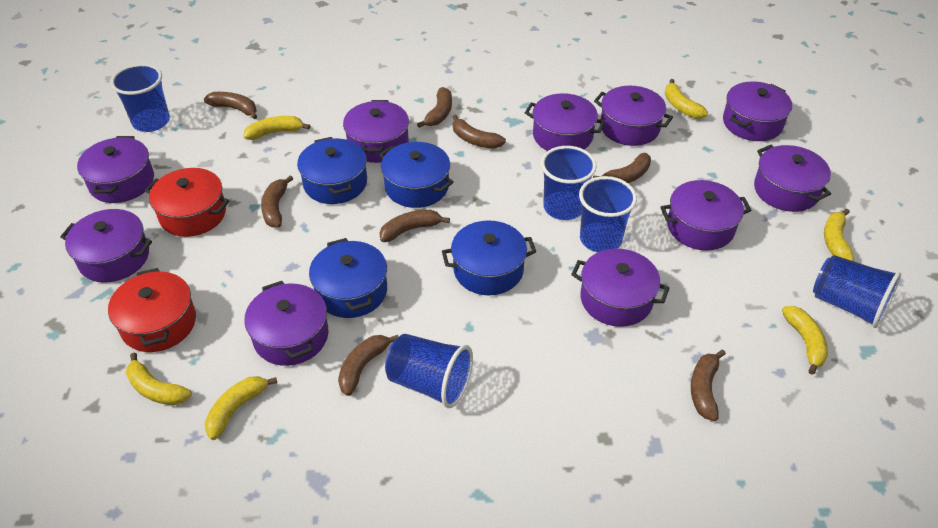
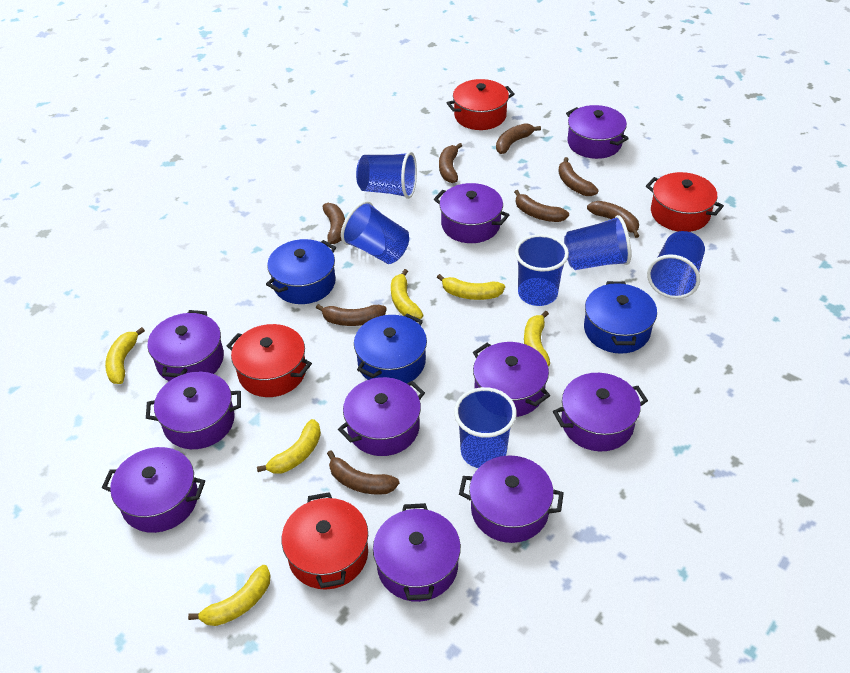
blue cup: [111,64,170,132] [385,334,473,408] [541,146,597,220] [579,176,637,252] [813,255,901,328] = 5 -> [341,201,409,264] [356,151,417,199] [454,387,517,468] [515,234,569,306] [564,215,631,270] [647,231,705,299] = 6
blue pot: [297,137,367,204] [309,238,387,318] [379,142,454,208] [442,220,536,295] = 4 -> [266,239,336,304] [354,314,427,383] [584,281,657,354] = 3
red pot: [108,268,196,352] [145,168,230,237] = 2 -> [227,324,312,397] [282,492,368,590] [447,79,515,130] [646,172,724,232] = 4

